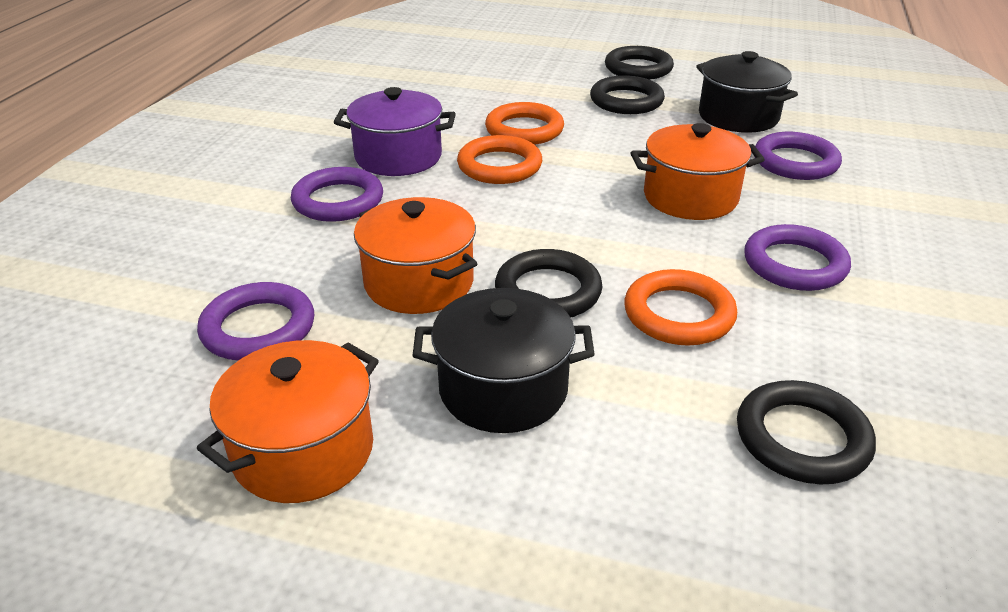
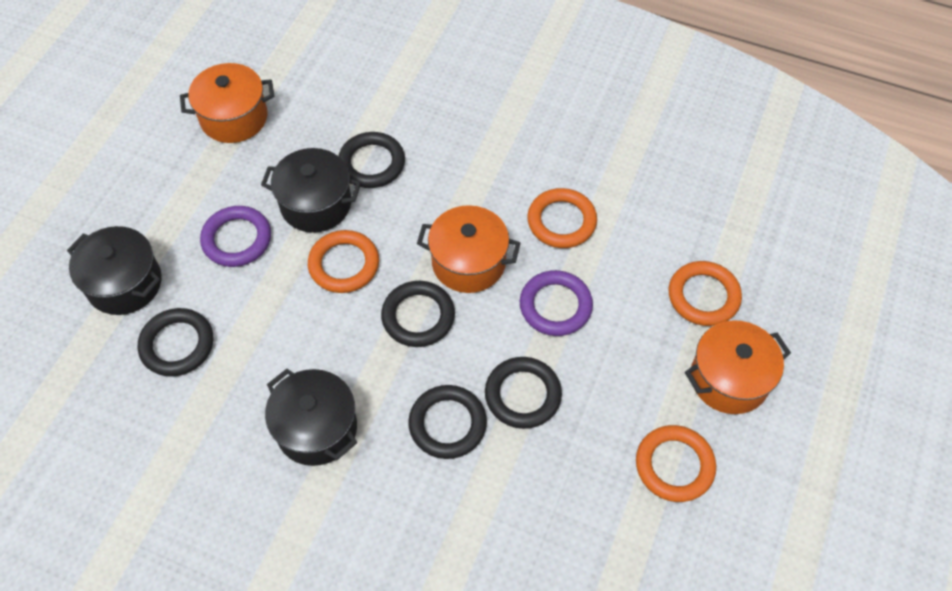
black pot: [412,288,595,433] [696,51,798,133] = 2 -> [67,226,162,315] [261,148,361,233] [265,369,357,466] = 3
black ring: [495,249,603,318] [590,75,665,114] [605,46,674,80] [737,380,876,484] = 4 -> [138,308,213,377] [339,132,405,188] [381,281,455,347] [408,385,487,459] [485,357,562,429] = 5
orange ring: [457,135,542,184] [485,102,564,145] [624,269,737,346] = 3 -> [308,230,379,293] [527,188,597,248] [636,425,716,502] [669,261,742,326] = 4
purple pot: [334,87,456,176] = 1 -> none = 0
purple ring: [197,282,314,361] [291,167,383,222] [744,224,851,291] [754,132,842,180] = 4 -> [200,206,271,267] [520,270,593,336] = 2

